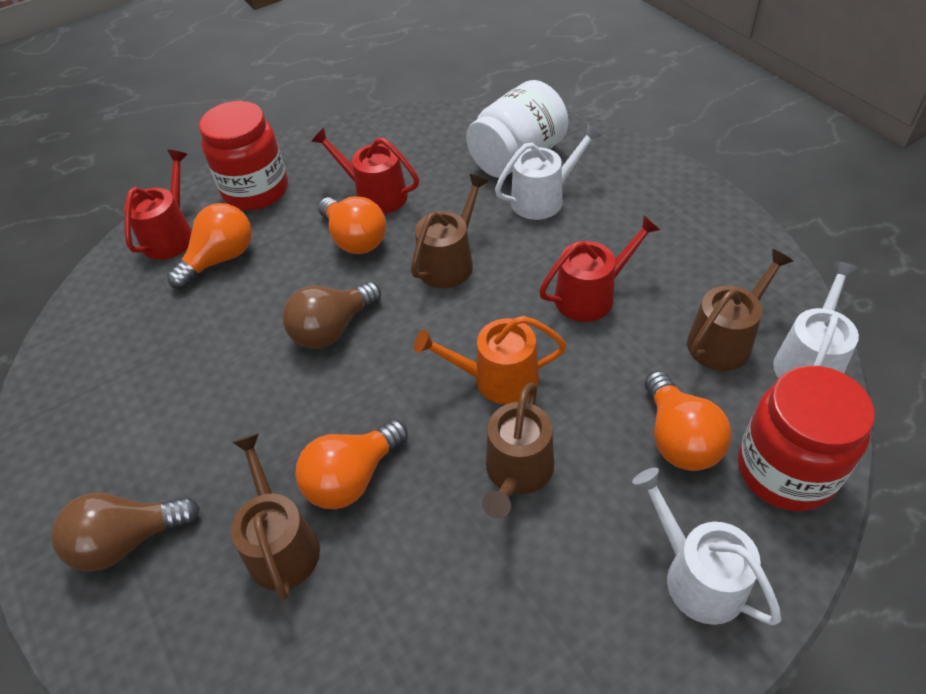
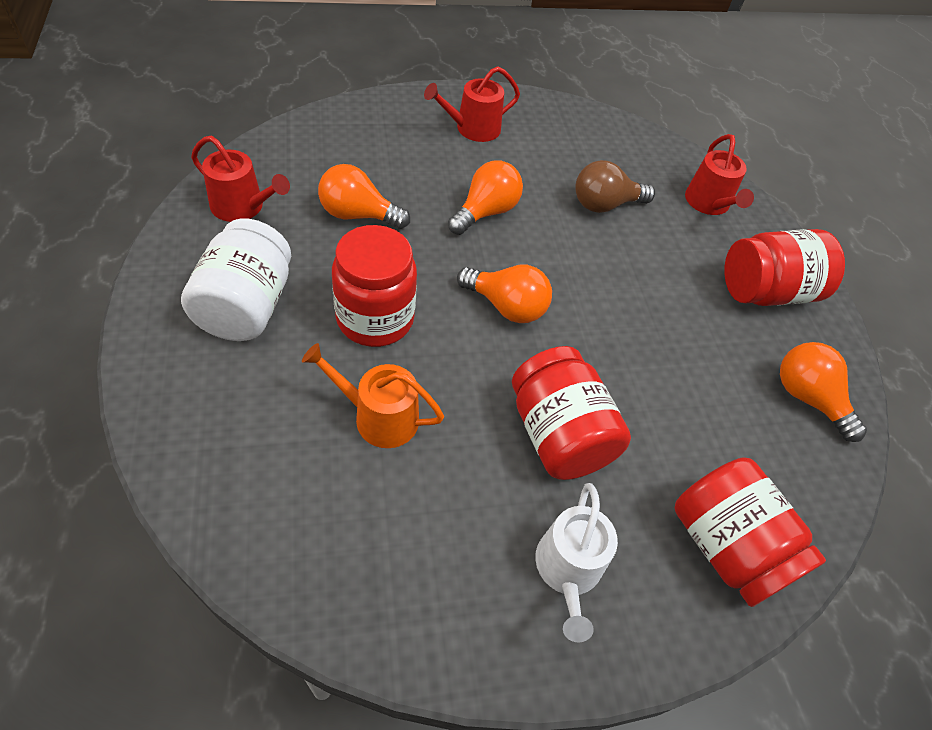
brown light bulb: [51,493,200,572] [282,282,381,349] = 2 -> [575,160,655,213] = 1
brown watering can: [231,433,320,600] [411,174,489,288] [482,382,554,519] [687,249,794,371] = 4 -> none = 0
red jar: [199,101,288,210] [738,366,875,511] = 2 -> [332,225,417,347] [512,346,631,480] [675,457,826,607] [724,229,845,306] = 4
white watering can: [495,123,602,220] [632,468,781,625] [773,261,859,379] = 3 -> [535,483,618,643] = 1

